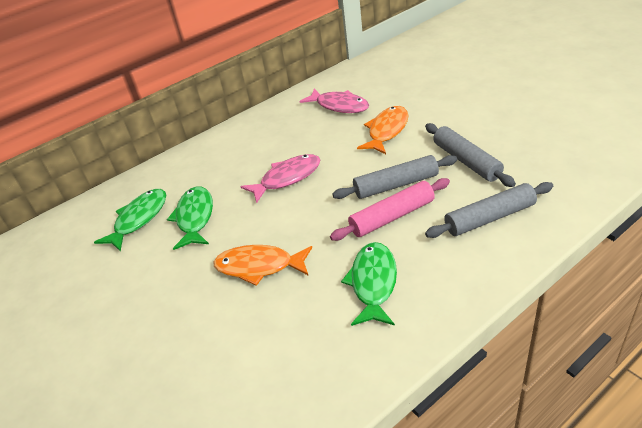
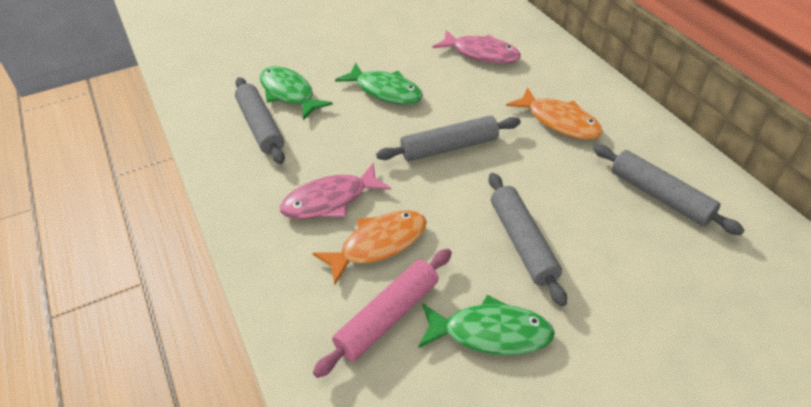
grey rolling pin: [332,155,457,199] [425,123,516,187] [425,182,553,238] = 3 -> [235,77,285,164] [376,115,521,161] [488,173,567,306] [593,144,745,235] = 4

